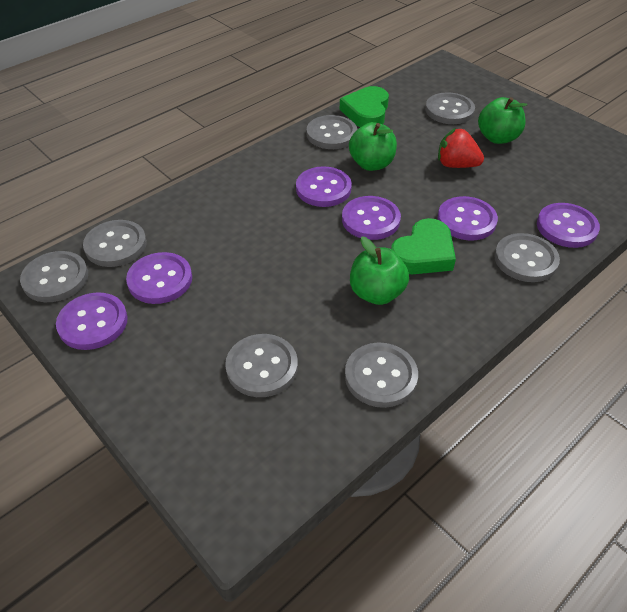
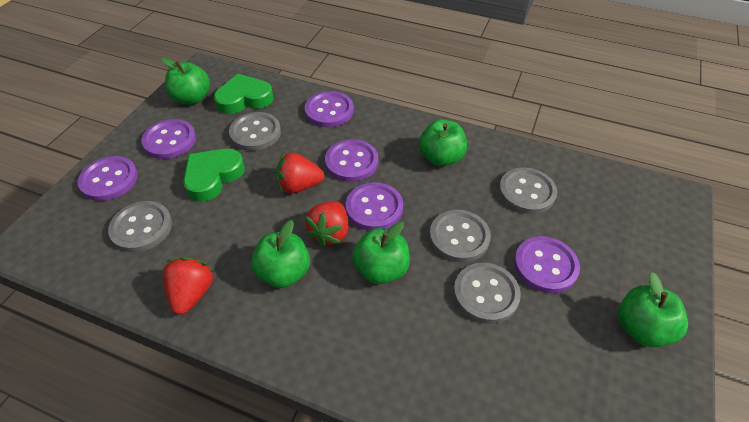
green apple: [349,122,397,171] [350,236,409,305] [478,97,527,144] = 3 -> [162,58,210,105] [251,220,310,288] [352,222,410,284] [419,119,467,167] [618,272,688,347] = 5
grey button: [20,251,88,302] [83,220,147,267] [225,334,298,397] [307,115,357,149] [345,343,418,408] [425,92,475,124] [494,233,560,282] = 7 -> [108,201,172,252] [229,112,281,151] [429,210,491,262] [454,263,521,324] [499,167,557,214] = 5
red strawberry: [438,128,484,168] = 1 -> [163,257,214,315] [276,152,324,193] [305,201,349,247] = 3

